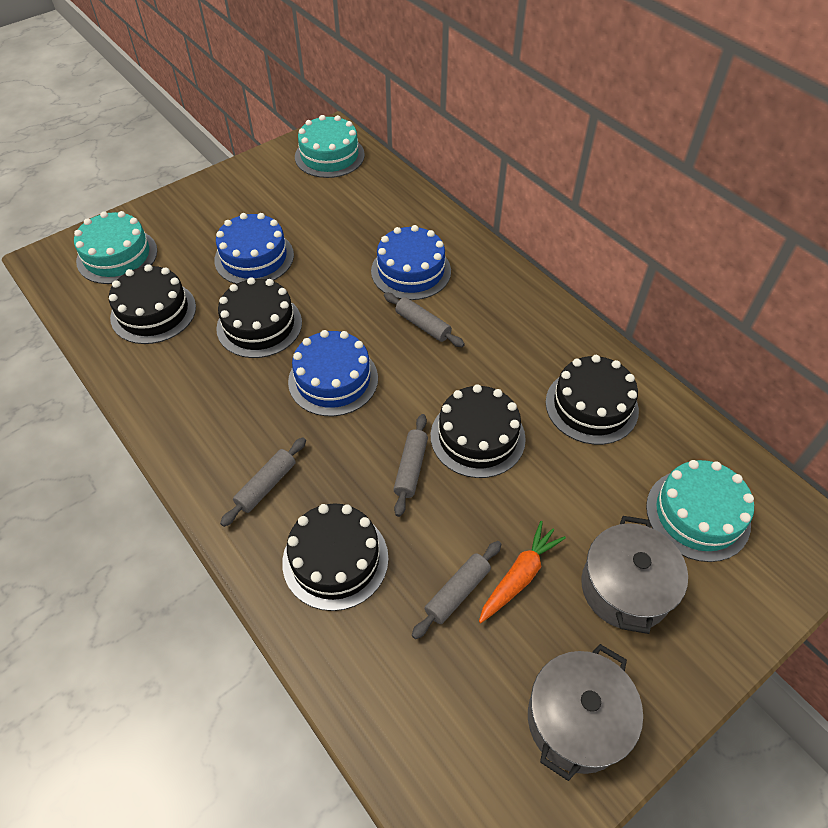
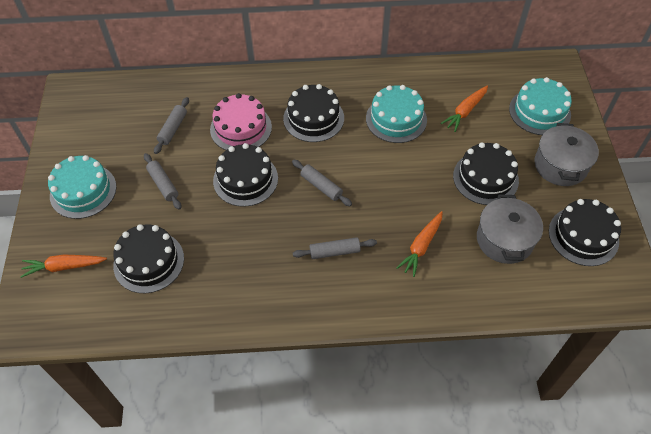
blue cake: [214,213,294,284] [288,330,378,416] [371,225,451,300] = 3 -> none = 0
orange carrot: [479,521,566,623] = 1 -> [20,254,107,278] [396,211,443,277] [441,85,488,132] = 3
pink cake: none = 0 -> [210,93,272,150] = 1

